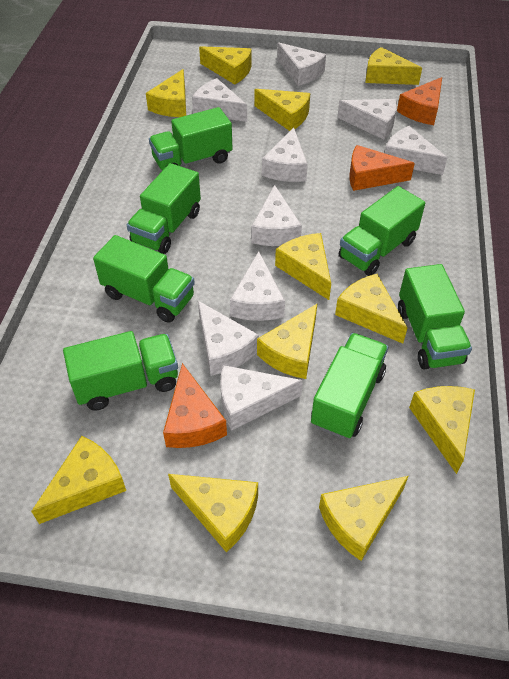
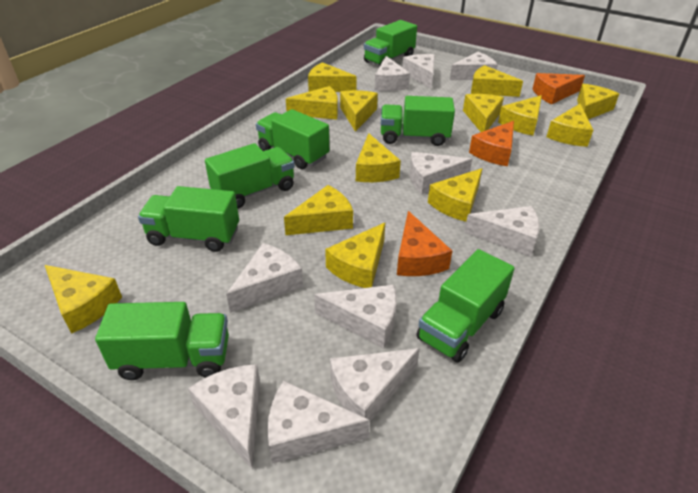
white cheese: [192,78,247,122] [198,301,259,376] [220,365,303,431] [230,251,285,321] [251,185,302,246] [262,127,308,182] [277,42,326,86] [337,99,397,140] [385,126,447,175] = 9 -> [188,364,260,469] [226,243,303,313] [268,380,370,464] [314,285,397,348] [330,348,420,422] [375,56,410,91] [402,54,435,89] [409,152,472,194] [450,52,498,80] [464,206,540,257] = 10
yellow cheese: [31,436,126,524] [146,69,186,117] [168,474,258,553] [199,46,252,84] [254,89,310,131] [257,304,317,379] [275,233,331,300] [319,476,409,561] [335,274,408,344] [365,47,422,85] [409,386,475,474] = 11 -> [45,265,122,334] [284,185,353,235] [286,86,338,120] [308,62,357,92] [325,223,385,288] [340,90,378,132] [356,133,401,182] [428,168,483,222] [463,94,504,132] [471,65,523,97] [498,95,542,136] [547,104,593,147] [577,84,619,119] = 13

